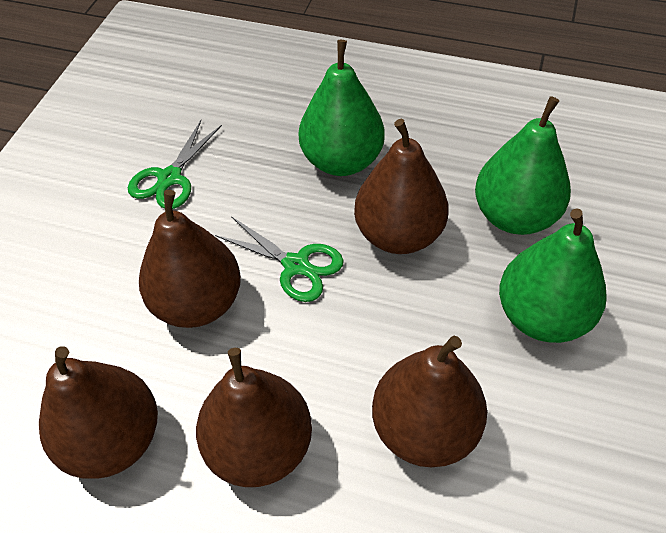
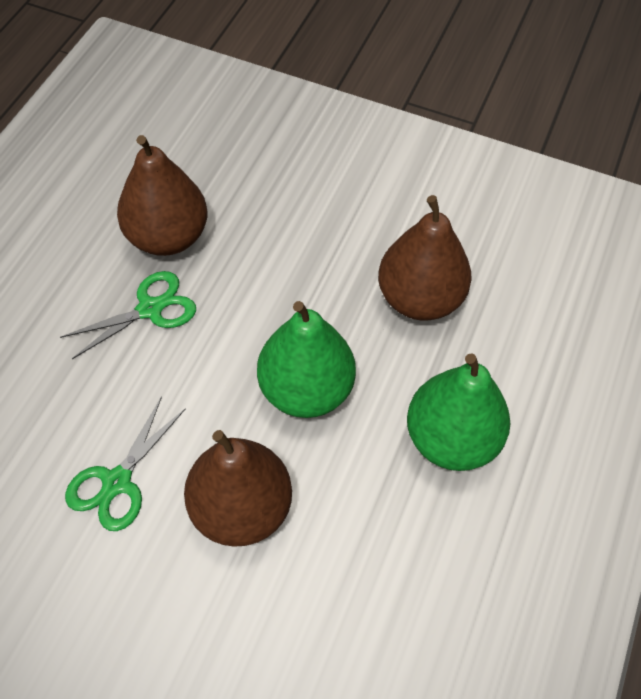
brown pear: [39,346,158,479] [139,190,241,328] [196,348,312,487] [354,119,449,254] [372,336,487,467] = 5 -> [117,135,207,256] [184,430,292,547] [378,195,472,321] = 3
green pear: [299,40,384,176] [475,96,571,235] [499,208,607,343] = 3 -> [257,301,356,418] [407,353,510,471] = 2

